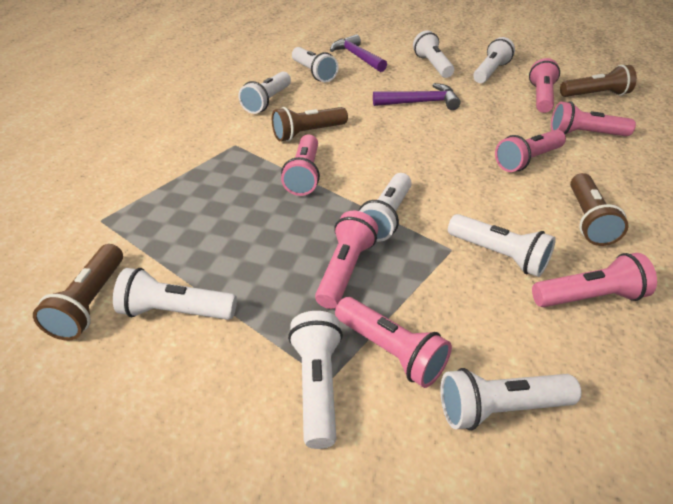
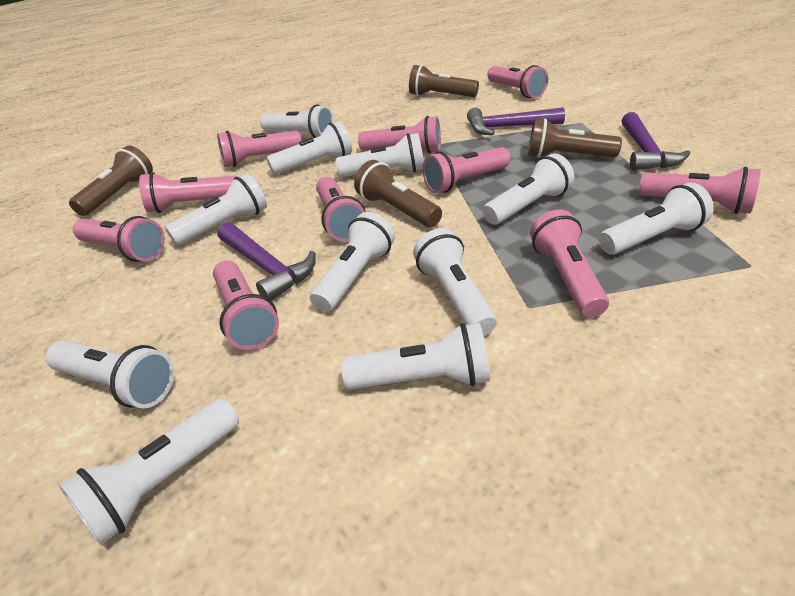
pink flashlight: [281,135,320,196] [315,211,378,309] [335,297,452,388] [495,130,566,172] [529,58,560,113] [532,253,657,307] [551,101,636,136] = 7 -> [73,216,165,262] [139,172,236,213] [213,260,279,350] [217,130,302,167] [316,177,366,242] [358,116,441,154] [422,147,511,193] [487,65,548,98] [530,210,609,317] [639,167,761,214] = 10
purple hammer: [330,34,387,72] [373,83,461,110] = 2 -> [217,222,316,301] [467,107,565,136] [622,112,691,170] = 3
white flashlight: [113,268,237,320] [238,71,291,114] [288,311,343,449] [292,47,339,82] [359,173,412,242] [413,30,454,78] [440,368,582,430] [448,214,556,277] [473,37,515,83] = 9 -> [46,341,174,408] [59,398,239,545] [165,174,267,245] [260,104,334,138] [266,121,352,174] [310,212,395,312] [335,133,424,177] [341,323,490,389] [413,228,497,336] [483,153,574,225] [599,183,714,255] = 11

